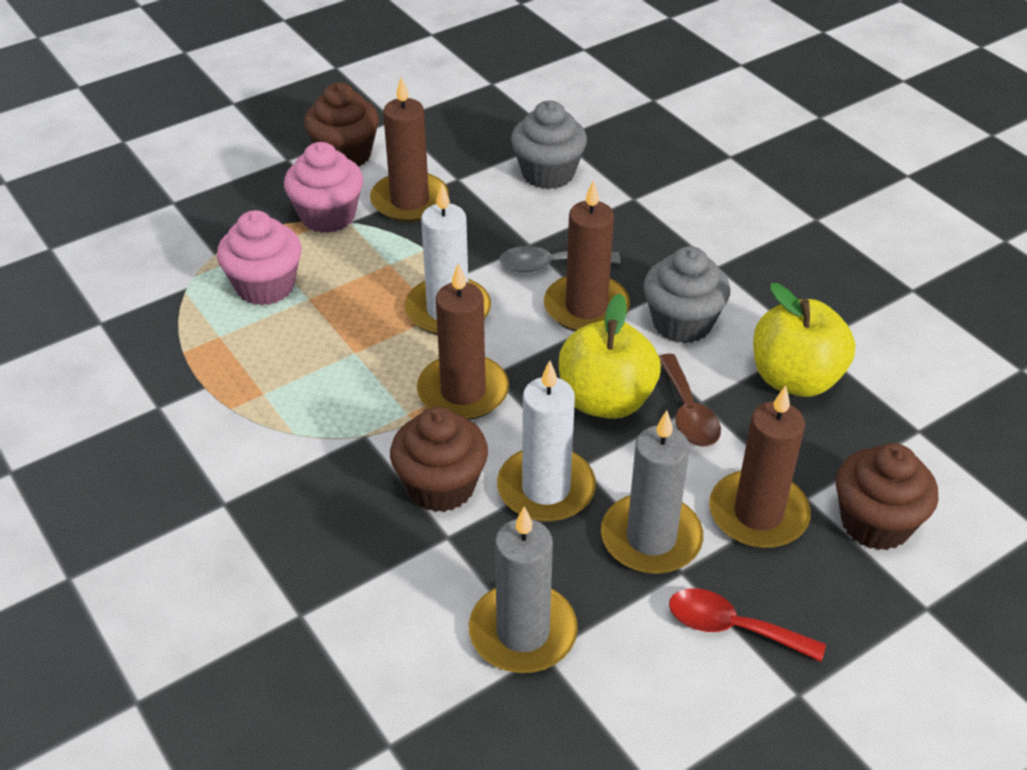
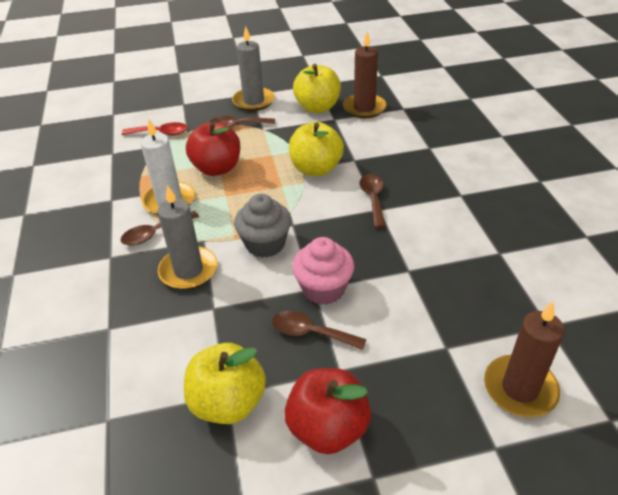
brown candle: [370,77,449,222] [417,263,509,420] [544,180,630,332] [709,385,811,548] = 4 -> [343,31,387,118] [484,302,565,417] = 2
brown cupcake: [304,83,379,167] [390,407,488,512] [836,443,939,550] = 3 -> none = 0
brown spoon: [659,354,721,446] = 1 -> [120,211,199,246] [210,116,275,127] [272,311,367,350] [360,174,386,228] = 4
grey cupcake: [511,101,587,189] [643,246,730,344] = 2 -> [234,194,291,258] = 1
grey spoon: [499,246,621,272] = 1 -> none = 0
pink cupcake: [217,210,301,306] [284,142,363,233] = 2 -> [292,237,354,305] = 1
red apple: none = 0 -> [186,122,240,176] [285,368,371,454] = 2
white candle: [405,183,491,335] [497,360,596,522] = 2 -> [141,119,195,215] = 1
yellow apple: [559,294,661,419] [753,283,855,397] = 2 -> [184,343,266,424] [289,122,344,176] [293,64,341,113] = 3

